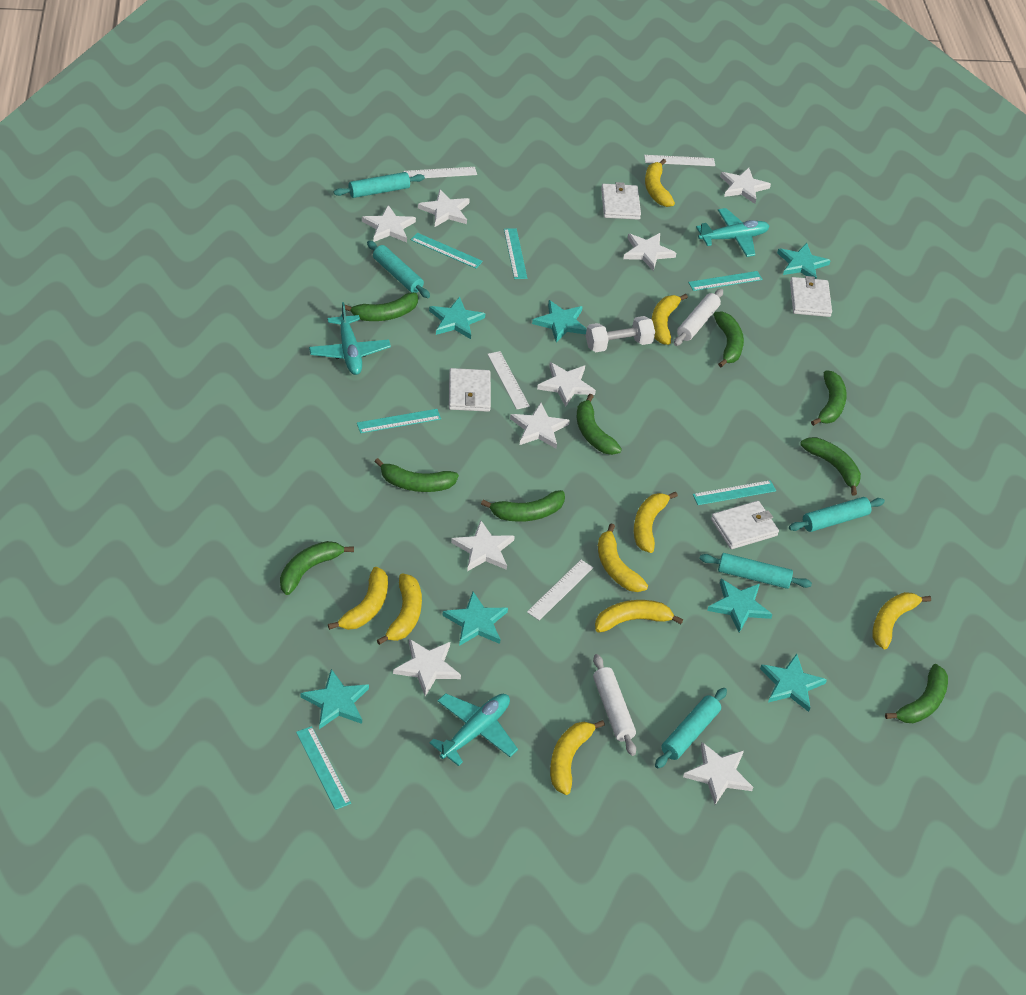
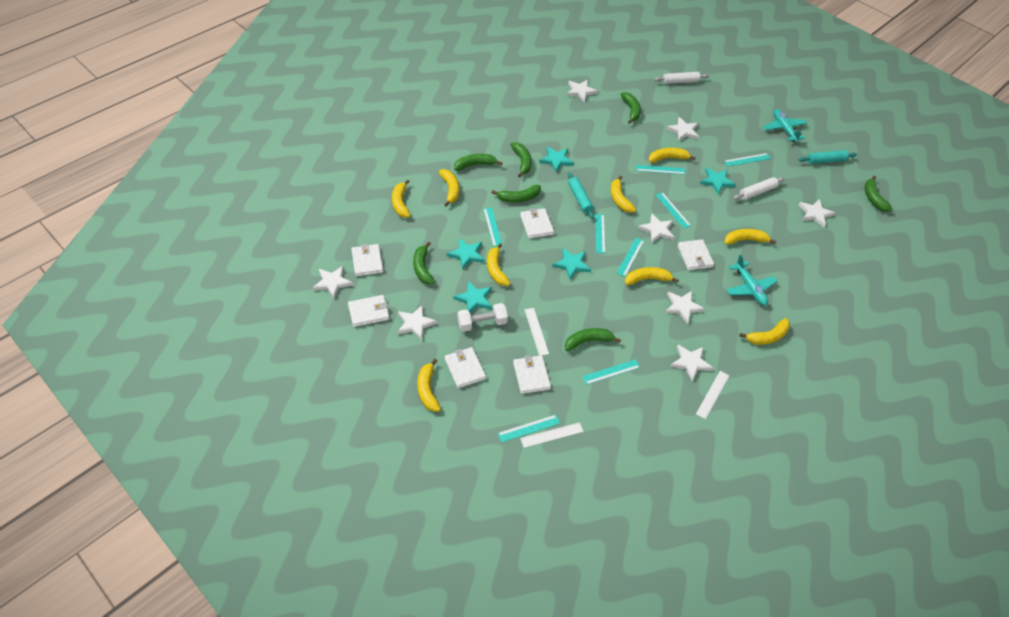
green banana: [280,541,354,595] [345,292,418,321] [374,458,459,492] [481,490,565,522] [577,394,622,455] [714,312,744,367] [800,437,861,496] [811,370,847,426] [885,664,948,723] = 9 -> [413,241,435,285] [454,154,502,171] [491,185,541,202] [510,142,532,177] [565,328,621,351] [621,92,641,124] [865,176,893,212] = 7
turquoise plane: [309,302,391,375] [429,693,518,766] [696,208,769,257] = 3 -> [727,255,777,306] [763,109,807,142] = 2
turquoise rolling pin: [334,172,425,198] [367,240,430,298] [655,688,727,769] [699,553,812,589] [789,497,885,532] = 5 -> [568,172,594,219] [799,150,857,164] = 2
turquoise ruler: [296,726,351,810] [357,409,441,433] [411,233,483,269] [504,228,527,279] [688,271,763,291] [693,480,776,505] = 6 -> [483,208,503,247] [498,415,560,443] [582,359,640,385] [595,214,605,254] [617,238,644,277] [636,165,685,175] [656,192,691,228] [724,153,771,166] = 8
turquoise star: [300,669,369,729] [429,297,485,339] [442,592,508,646] [532,300,587,343] [707,579,773,633] [760,654,827,712] [777,243,831,279] = 7 -> [447,238,485,270] [453,281,492,313] [539,147,574,172] [552,248,591,280] [700,168,736,195] = 5
white ruler: [403,167,477,178] [487,351,530,410] [527,560,593,620] [644,155,715,166] = 4 -> [520,422,584,448] [524,308,549,356] [696,371,730,419] = 3
white star: [362,205,416,243] [393,639,461,696] [418,190,470,227] [451,520,515,571] [510,403,570,449] [537,362,596,407] [623,233,676,271] [683,742,753,805] [720,168,771,204] = 9 -> [312,266,353,299] [397,305,437,340] [566,80,598,102] [638,213,675,243] [665,291,705,324] [666,117,699,141] [670,345,713,381] [798,199,835,227] = 8
white wallet: [449,368,491,412] [601,182,641,220] [711,501,779,549] [790,276,832,317] = 4 -> [348,295,389,327] [351,244,383,276] [445,347,486,388] [513,355,551,394] [520,208,554,239] [678,239,714,270] = 6

